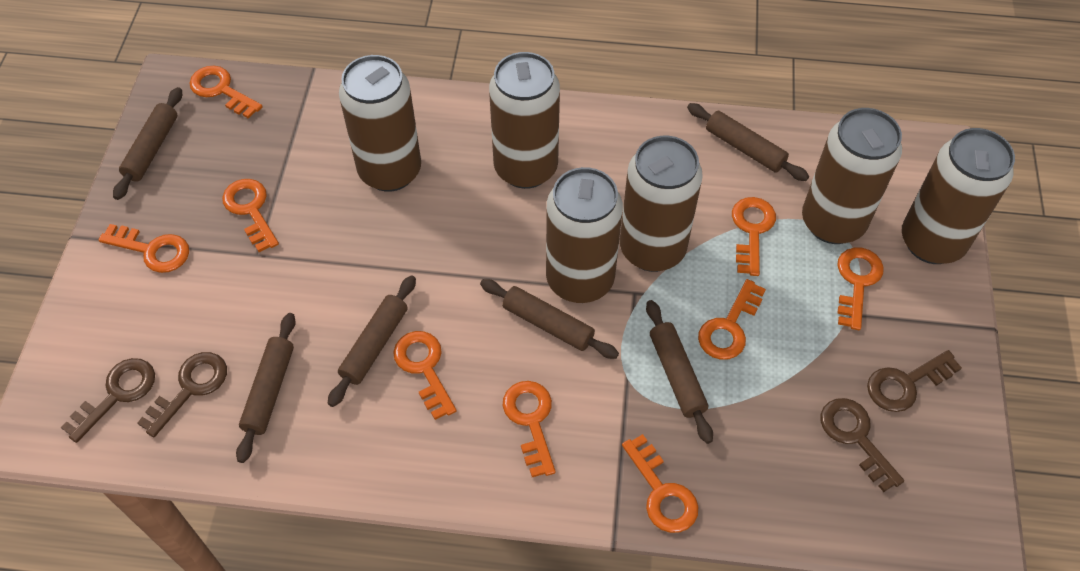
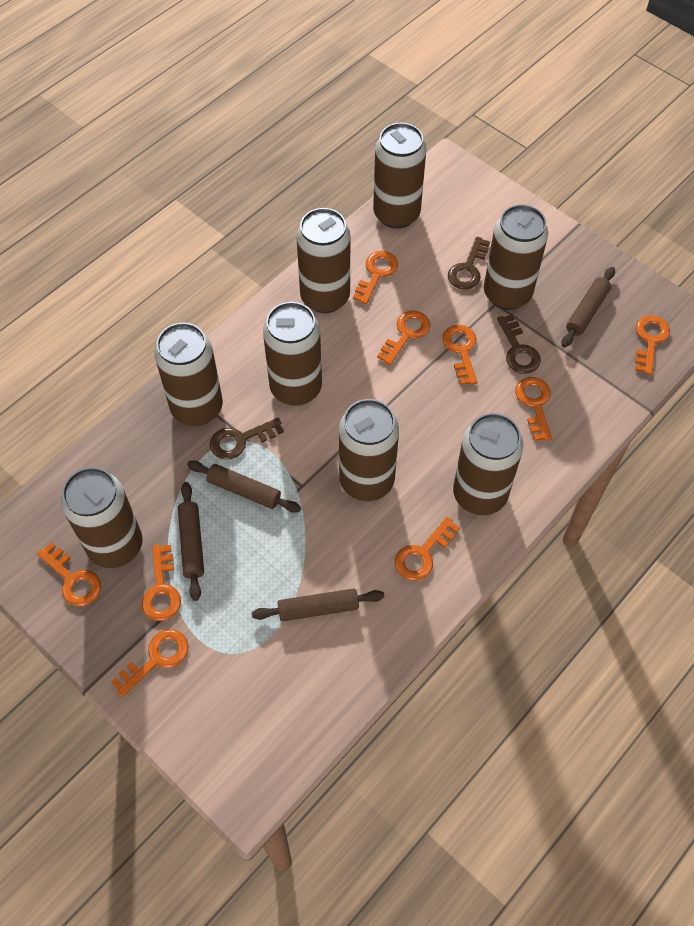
brown can: [339,55,421,192] [489,52,560,189] [546,167,623,303] [620,136,703,272] [802,108,902,244] [902,128,1015,264] = 6 -> [61,467,143,568] [154,323,223,426] [263,302,322,406] [296,208,350,313] [339,399,399,501] [373,123,426,229] [453,413,523,515] [484,204,548,310] = 8
brown key: [61,358,155,443] [137,352,227,437] [821,398,904,492] [867,350,962,412] = 4 -> [210,418,284,460] [448,237,490,290] [497,314,541,374] = 3
brown rolling pin: [113,87,182,200] [236,313,296,463] [328,275,416,407] [480,279,619,359] [646,300,713,444] [687,103,809,181] = 6 -> [178,482,204,601] [187,461,301,512] [252,588,384,621] [562,267,615,348] = 4

